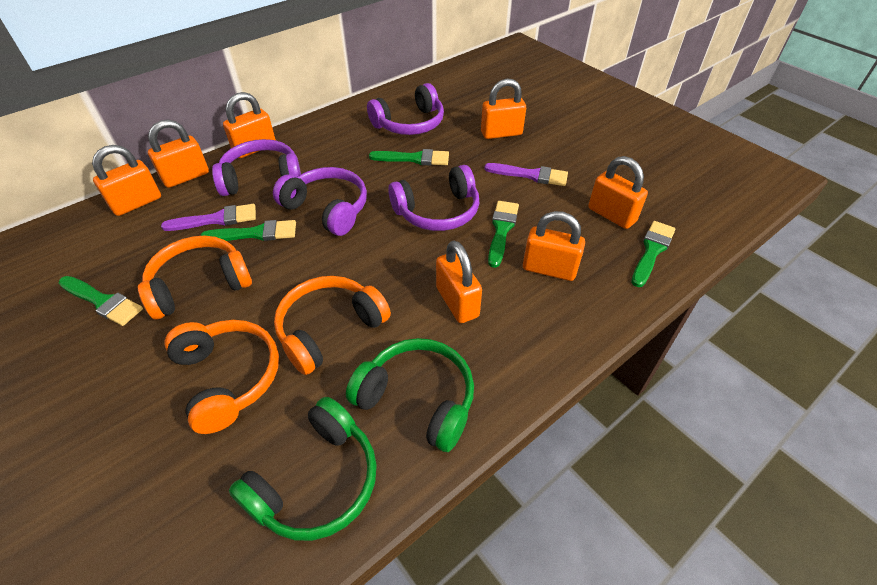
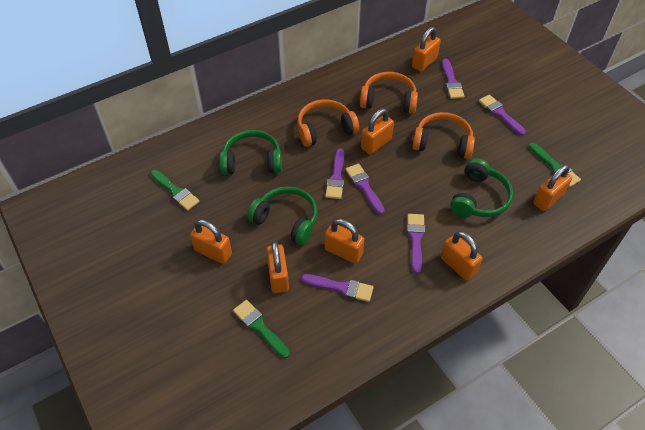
green brush: [58,276,143,326] [200,220,296,241] [369,149,449,166] [488,201,519,268] [631,221,676,287] = 5 -> [150,170,200,211] [233,300,290,358] [528,142,581,187] = 3
green headphones: [229,397,377,541] [346,338,474,452] = 2 -> [220,130,282,175] [247,186,318,245] [450,158,513,217] = 3
purple brush: [161,204,256,231] [484,163,568,186] = 2 -> [301,274,374,302] [325,148,344,199] [345,164,384,214] [407,214,425,273] [442,59,464,99] [479,95,526,136] = 6
purple headphones: [212,139,301,196] [273,167,367,236] [367,83,444,135] [388,165,479,231] = 4 -> none = 0

